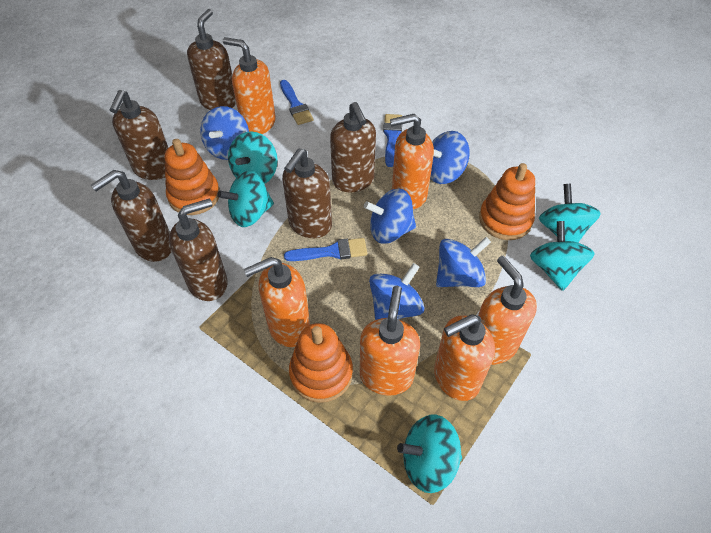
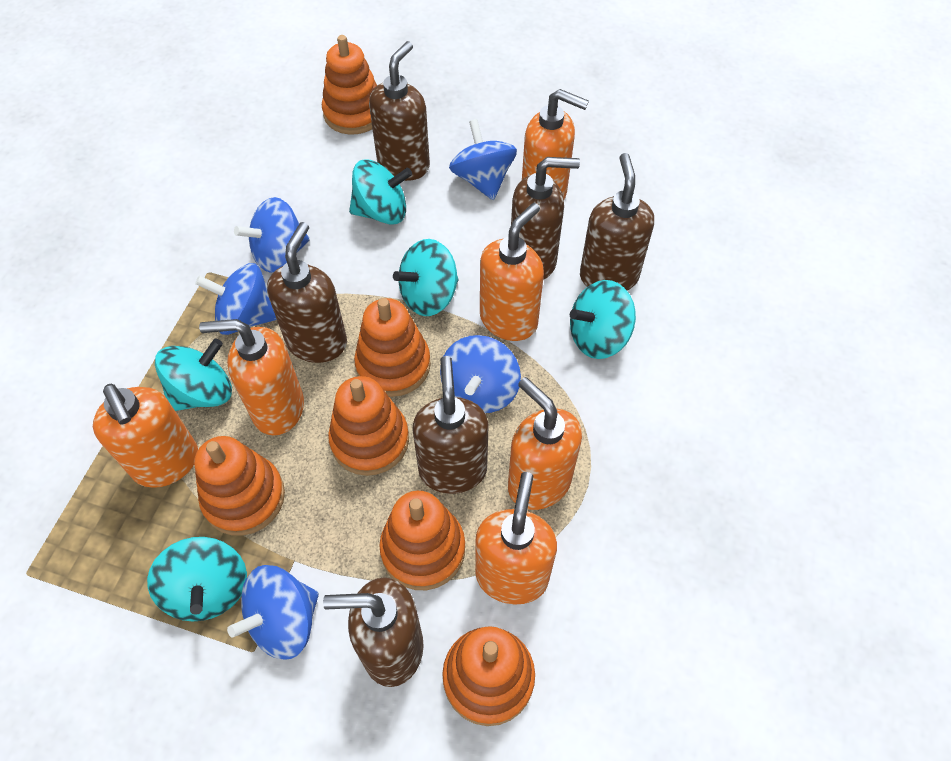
blue brush: [280,80,314,125] [284,238,367,261] [383,114,402,167] = 3 -> none = 0
orange stacking toy: [165,139,220,215] [289,323,353,403] [479,163,535,240] = 3 -> [194,436,285,536] [322,35,377,135] [328,376,409,476] [354,298,431,397] [379,491,465,590] [442,626,535,726] = 6

